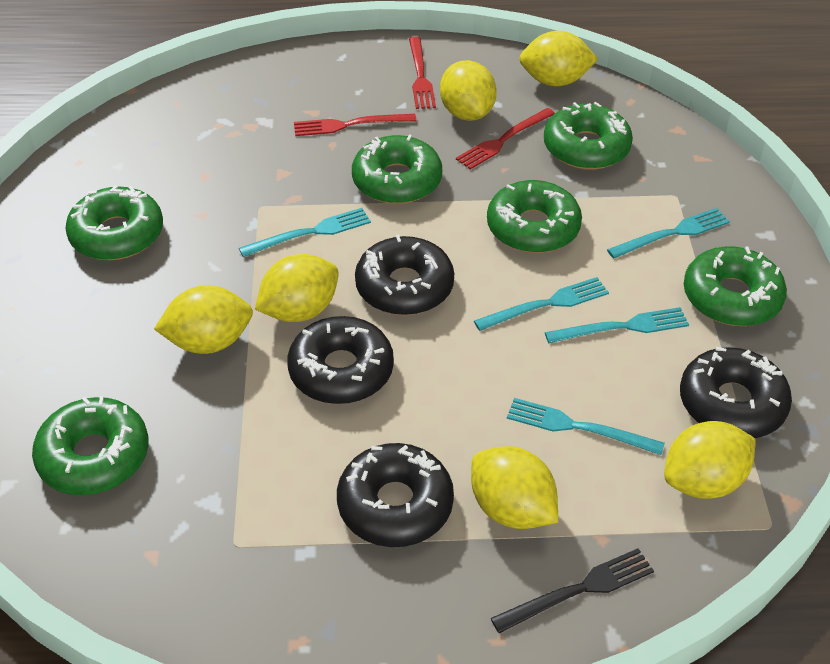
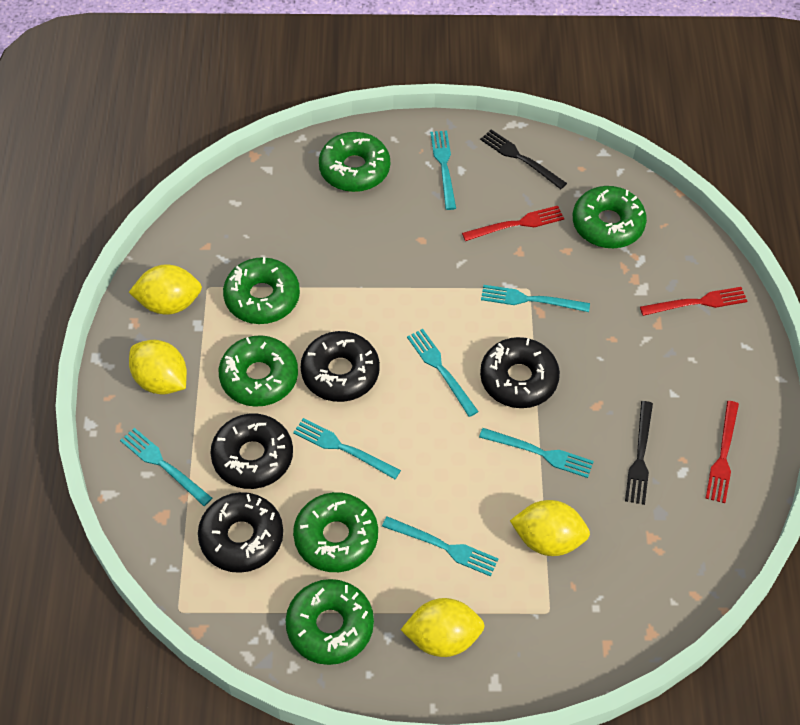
black fork: [491,548,654,633] = 1 -> [480,129,567,189] [625,401,653,505] = 2
turquoise fork: [239,208,371,257] [474,277,609,331] [507,398,665,455] [545,307,689,343] [607,208,730,259] = 5 -> [120,428,212,506] [293,418,401,479] [382,516,499,576] [407,329,479,417] [430,131,456,210] [479,428,594,478] [481,285,590,312] = 7
yellow lemon: [154,285,253,354] [255,254,339,322] [440,60,496,121] [471,446,558,529] [519,31,598,87] [664,421,756,499] = 6 -> [129,264,202,315] [129,340,187,395] [401,598,485,657] [510,500,590,556] = 4

